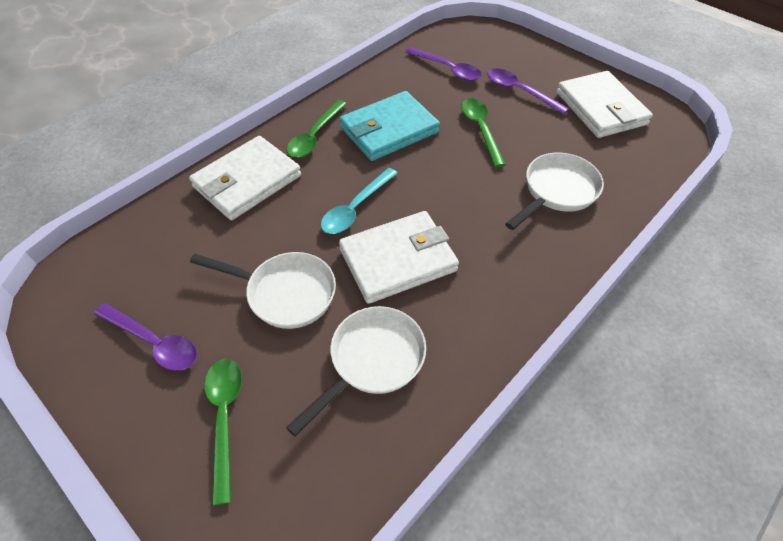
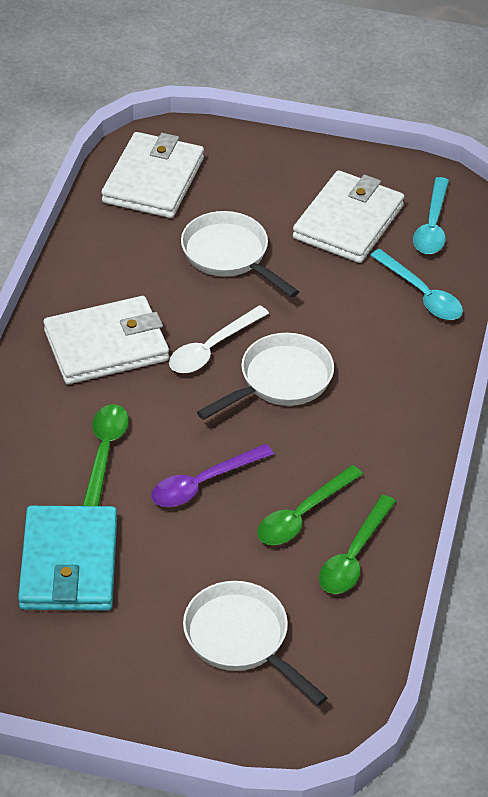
purple spoon: [94,303,197,371] [405,47,482,81] [487,69,569,115] = 3 -> [151,444,274,507] = 1
turquoise spoon: [321,168,397,234] = 1 -> [370,249,463,320] [413,177,449,254] = 2
white spoon: none = 0 -> [169,305,269,373] = 1

